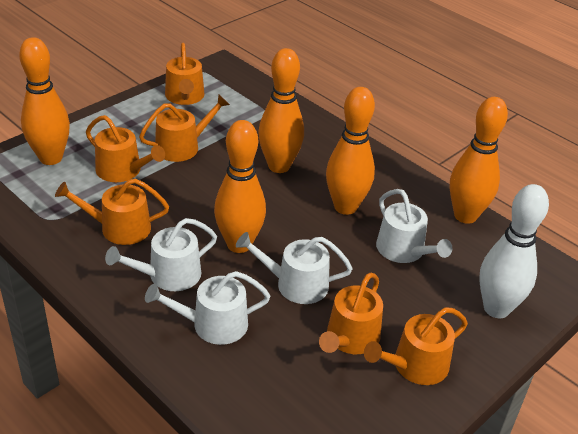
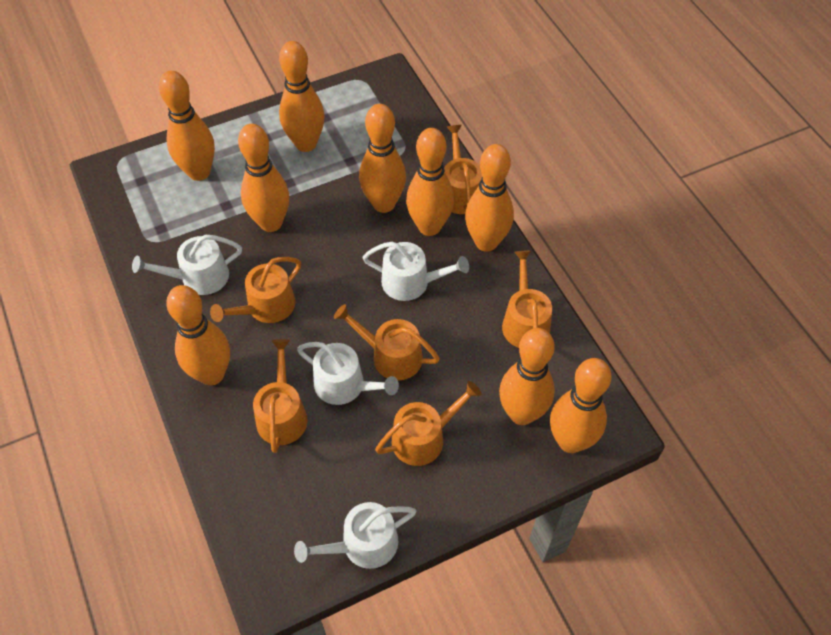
orange bowling pin: [19,37,70,165] [214,120,266,253] [258,48,304,173] [326,87,375,215] [450,97,508,224] = 5 -> [159,71,215,181] [166,285,230,385] [238,124,289,232] [279,41,325,152] [359,104,406,213] [406,128,454,236] [465,144,514,252] [499,328,555,425] [550,358,611,453] = 9
white bowling pin: [479,184,549,318] = 1 -> none = 0

